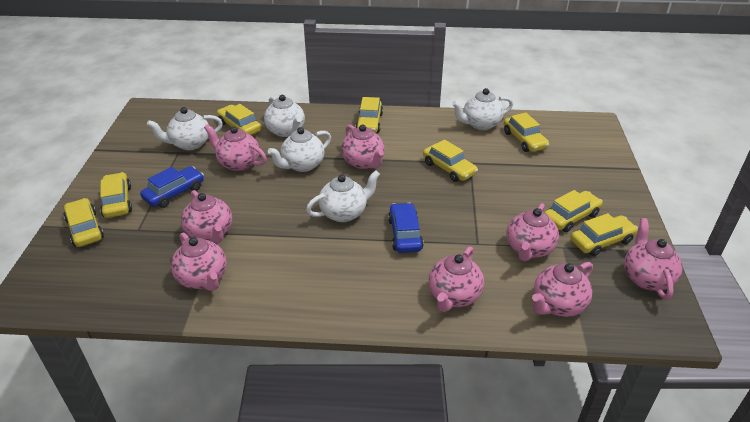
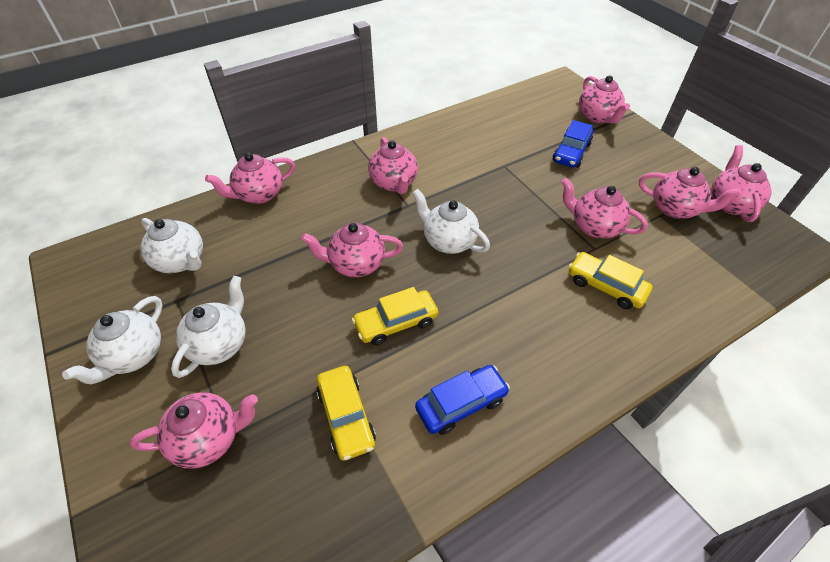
white teapot: [147,107,223,150] [264,95,305,137] [268,127,331,172] [306,170,380,222] [452,88,513,130] = 5 -> [62,296,163,384] [141,218,203,273] [171,276,246,378] [412,189,490,254] = 4
yellow car: [63,198,104,247] [100,172,132,218] [217,104,261,135] [356,97,383,133] [423,139,478,182] [504,113,549,152] [545,190,603,232] [570,213,638,256] = 8 -> [316,366,376,461] [352,287,438,345] [568,252,653,309] = 3

